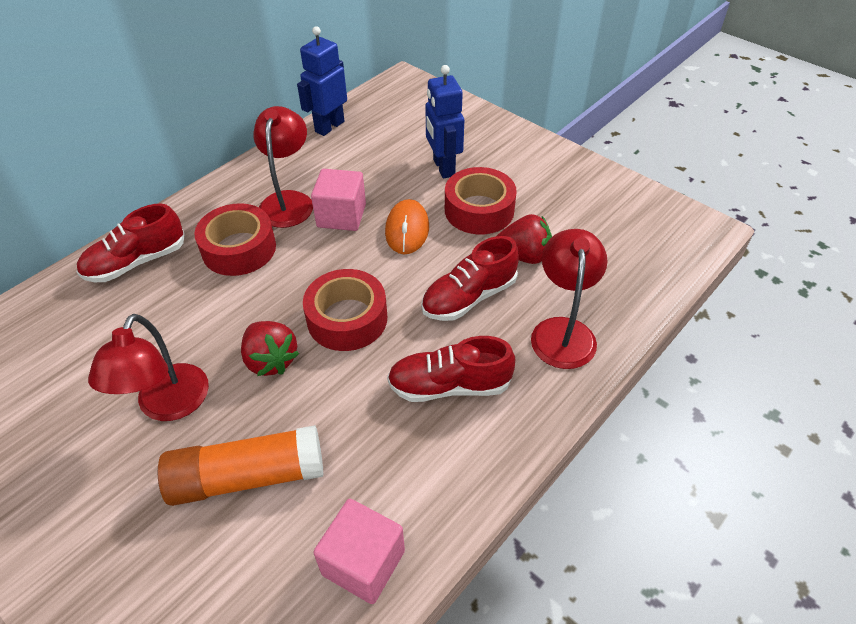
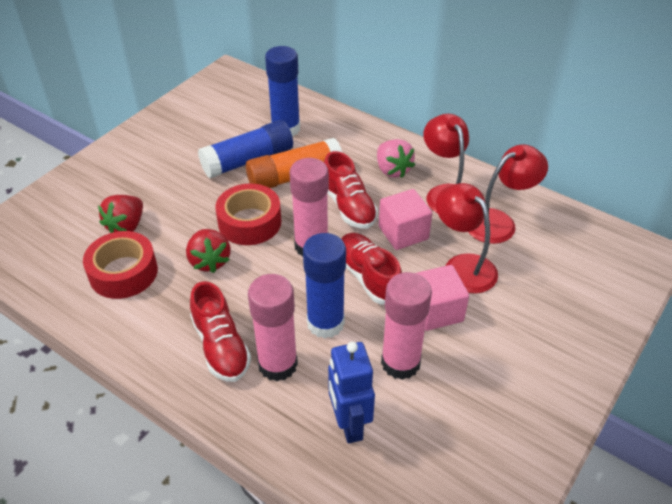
blue glue stick: none = 0 -> [198,120,293,179] [265,46,300,137] [303,233,346,338] = 3
blue robot: [297,26,347,136] [425,65,464,178] = 2 -> [328,342,375,443] = 1
orange mouse: [385,199,429,254] = 1 -> none = 0
pink glue stick: none = 0 -> [248,274,298,381] [289,158,329,257] [381,272,432,380] = 3
pink strawberry: none = 0 -> [377,139,415,178] = 1
red tape: [194,203,276,276] [303,269,387,351] [445,167,517,234] = 3 -> [83,231,158,299] [215,184,281,245] = 2

